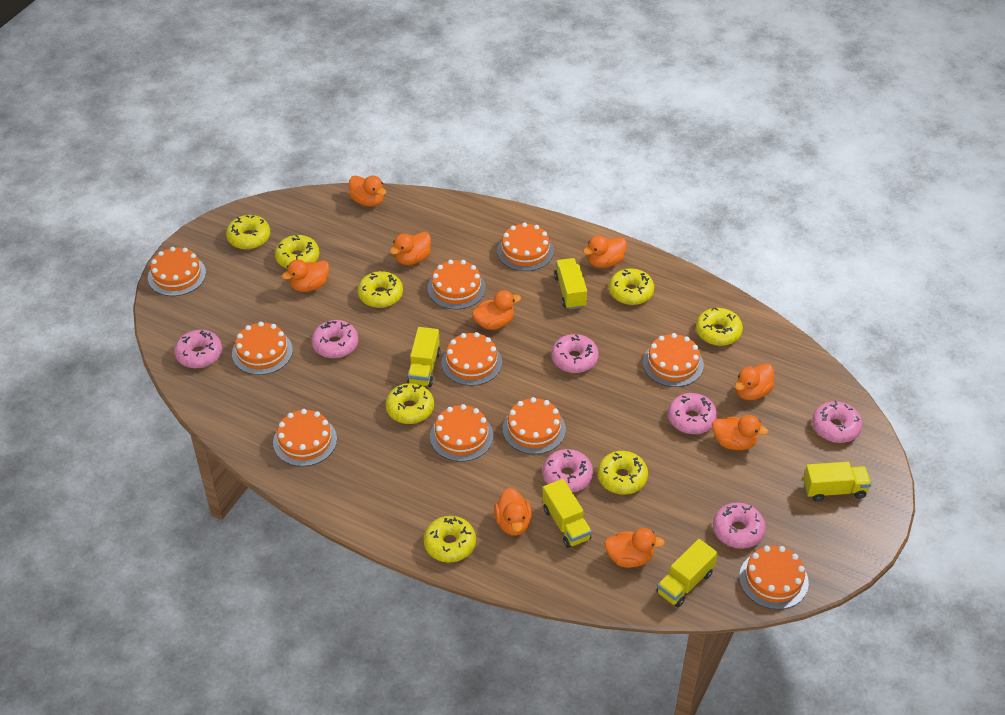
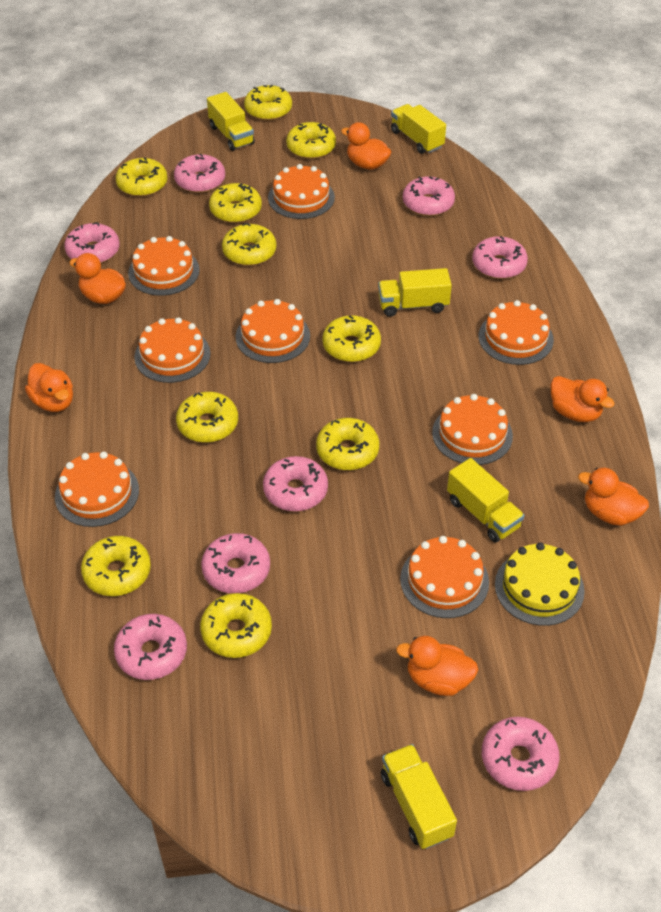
orange cake: [148,247,206,296] [232,322,293,375] [273,409,337,466] [428,260,486,309] [430,404,493,462] [441,332,502,386] [497,223,554,271] [503,397,566,454] [643,333,704,387] [739,546,809,610] = 10 -> [55,451,139,527] [128,236,200,296] [134,317,211,383] [235,299,310,363] [268,164,335,219] [400,536,489,618] [432,394,513,465] [479,300,554,365] = 8
orange duck: [282,260,329,292] [349,175,386,207] [390,232,431,265] [472,290,521,330] [494,488,532,536] [583,236,627,268] [604,528,665,568] [712,415,768,450] [735,363,774,400] = 9 -> [25,363,73,412] [69,253,126,304] [341,122,391,170] [396,636,478,696] [551,376,615,422] [578,468,649,526] = 6
pink donut: [174,330,222,368] [311,320,358,358] [543,449,593,493] [551,334,599,373] [668,393,717,434] [713,503,766,549] [812,401,862,443] = 7 -> [64,222,120,263] [114,614,187,680] [174,154,225,193] [201,533,270,593] [263,456,328,512] [403,176,455,216] [472,236,528,279] [482,717,560,791] = 8
yellow cake: none = 0 -> [495,542,585,626] = 1
yellow donut: [226,215,270,249] [275,235,319,269] [358,271,403,308] [385,383,434,424] [424,516,476,562] [597,451,648,494] [609,269,654,305] [696,307,743,346] = 8 -> [81,536,151,596] [116,157,168,197] [176,392,238,443] [200,593,272,658] [209,183,262,223] [222,223,276,266] [244,85,292,121] [286,122,336,159] [316,418,379,470] [322,315,381,362] = 10

